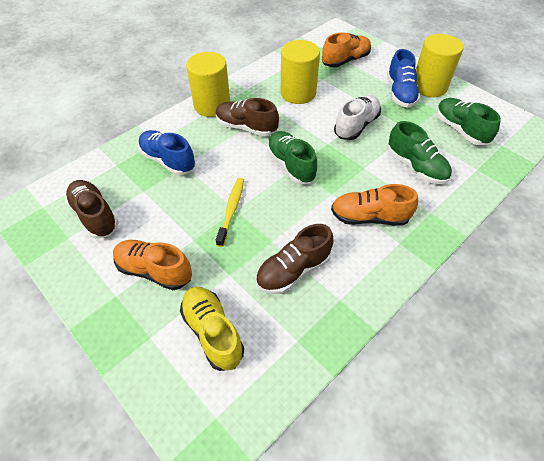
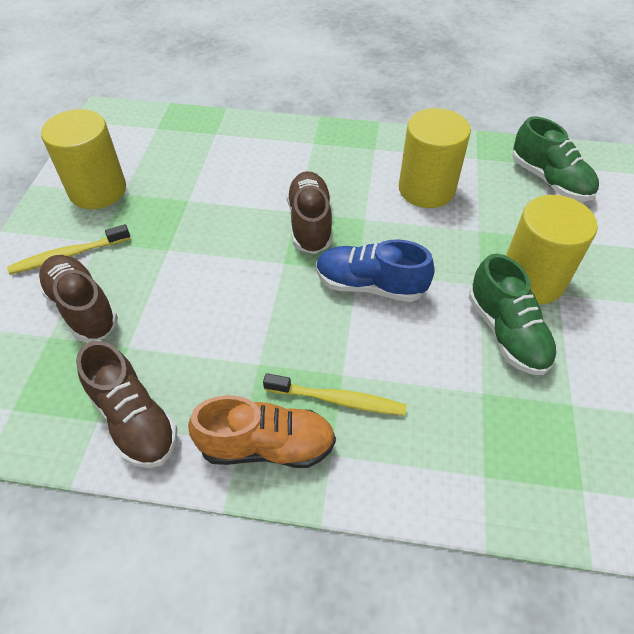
blue shoe: [138,130,196,175] [387,49,420,108] = 2 -> [316,239,435,302] = 1
green shoe: [267,131,317,184] [388,121,452,184] [436,98,501,145] = 3 -> [469,254,557,375] [512,117,599,201] = 2
orange shoe: [113,240,192,290] [322,33,371,67] [331,184,418,226] = 3 -> [188,395,336,468] = 1
white shoe: [334,95,381,140] = 1 -> none = 0
yellow shoe: [180,287,244,371] = 1 -> none = 0
yellow toothbrush: [216,178,244,247] = 1 -> [7,224,131,275] [263,373,407,416] = 2

